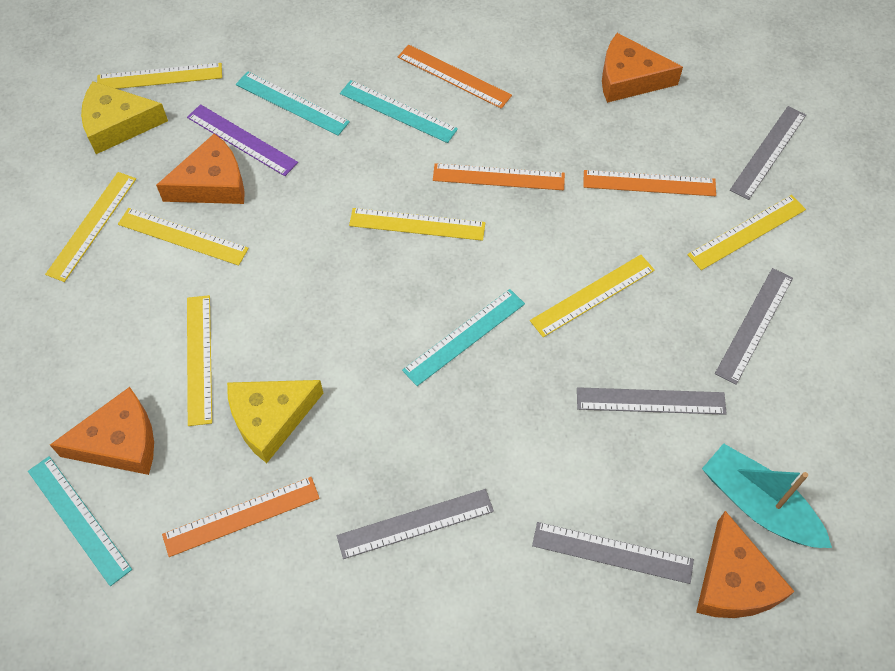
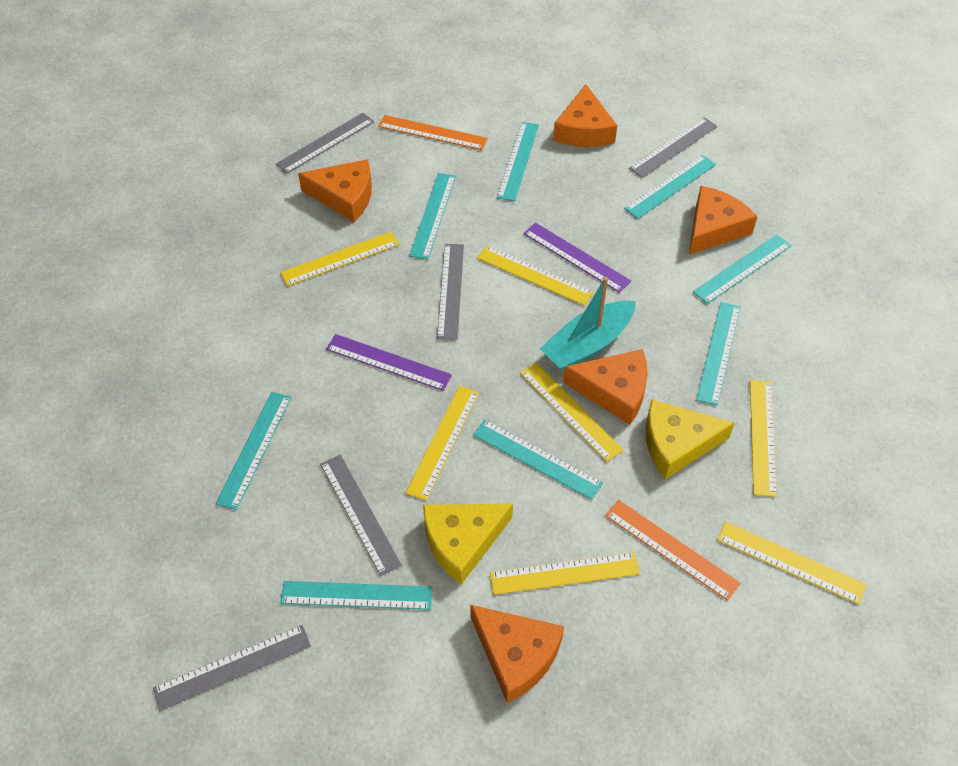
orange cheese: [50,387,154,475] [156,133,245,204] [602,33,683,103] [696,511,795,618] = 4 -> [298,159,372,222] [470,605,564,703] [553,84,617,147] [563,349,648,425] [689,186,758,255] = 5
orange ruler: [162,477,320,557] [398,44,512,109] [433,163,565,190] [583,170,716,196] = 4 -> [378,115,488,150] [605,500,741,601] = 2
purple ruler: [187,104,298,176] = 1 -> [326,334,452,391] [524,223,631,293] = 2
turquoise ruler: [28,456,132,586] [236,71,350,136] [340,80,458,143] [402,289,525,386] = 4 -> [216,392,291,510] [280,581,433,610] [409,173,456,260] [473,420,603,500] [497,122,539,201] [624,155,716,219] [693,235,791,304] [696,302,741,406] = 8

